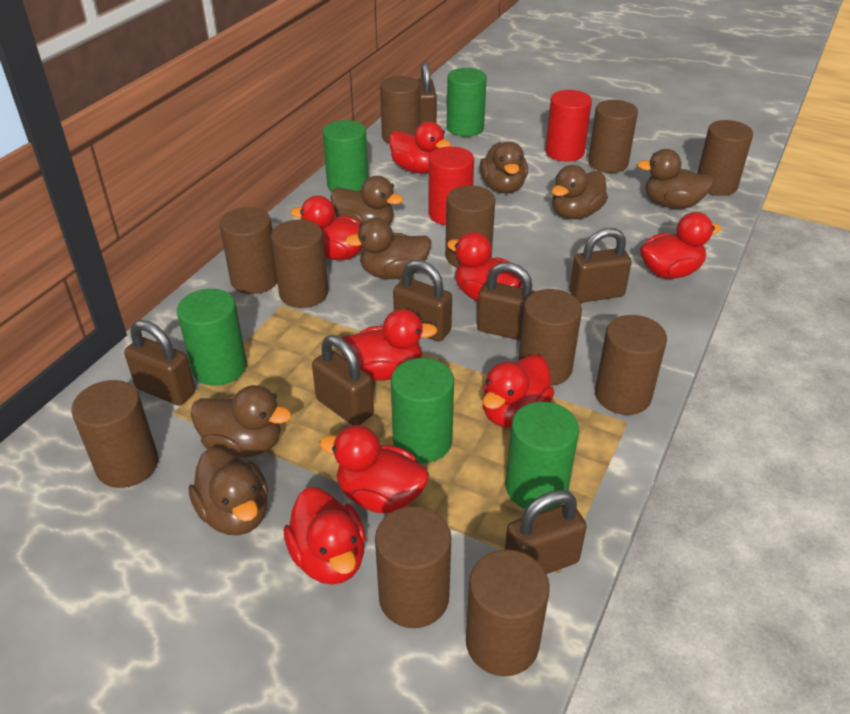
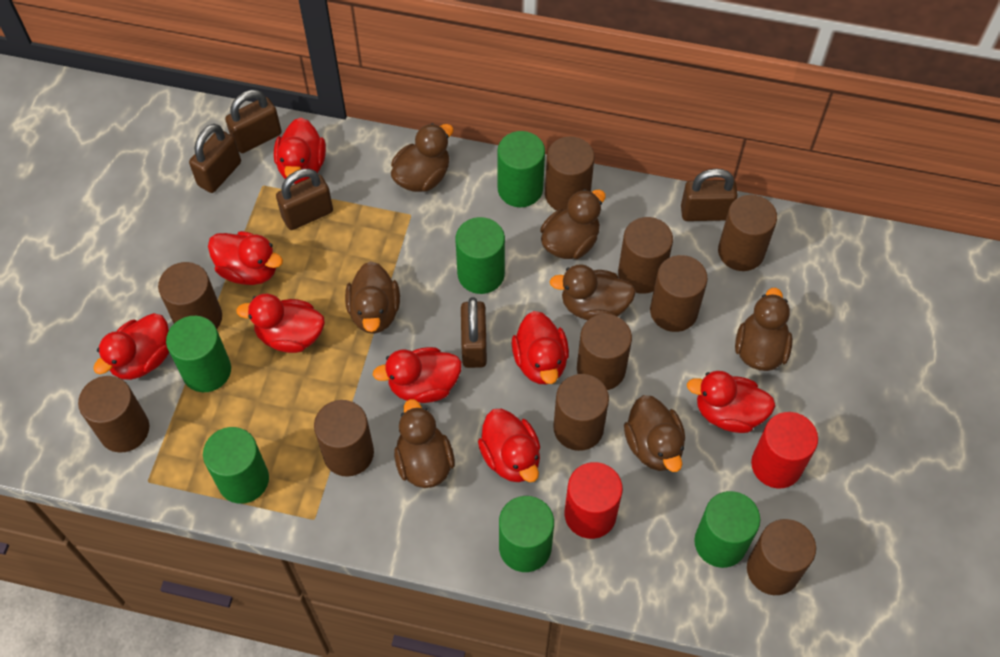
brown cylinder: [71,380,158,488] [220,207,277,294] [271,219,328,308] [375,506,451,628] [380,76,420,144] [445,185,495,267] [466,550,550,676] [518,289,582,386] [588,100,638,173] [595,315,667,415] [697,120,753,196] = 11 -> [78,376,149,452] [158,262,222,329] [314,400,374,477] [545,137,595,210] [553,374,609,451] [577,314,632,390] [618,217,673,294] [650,255,708,332] [718,194,777,271] [747,519,816,595] = 10
brown padlock: [124,320,195,406] [312,335,374,425] [393,260,452,342] [416,61,437,125] [477,262,536,340] [505,490,587,574] [570,228,632,303] = 7 -> [189,124,241,193] [225,90,282,153] [276,169,333,230] [461,297,487,368] [681,169,738,221] = 5
green cylinder: [177,289,247,386] [323,120,368,192] [391,358,454,463] [447,68,487,137] [506,402,579,512] = 5 -> [166,316,231,392] [203,427,269,504] [455,217,505,294] [497,131,545,207] [499,496,554,572] [694,491,760,568] = 6

